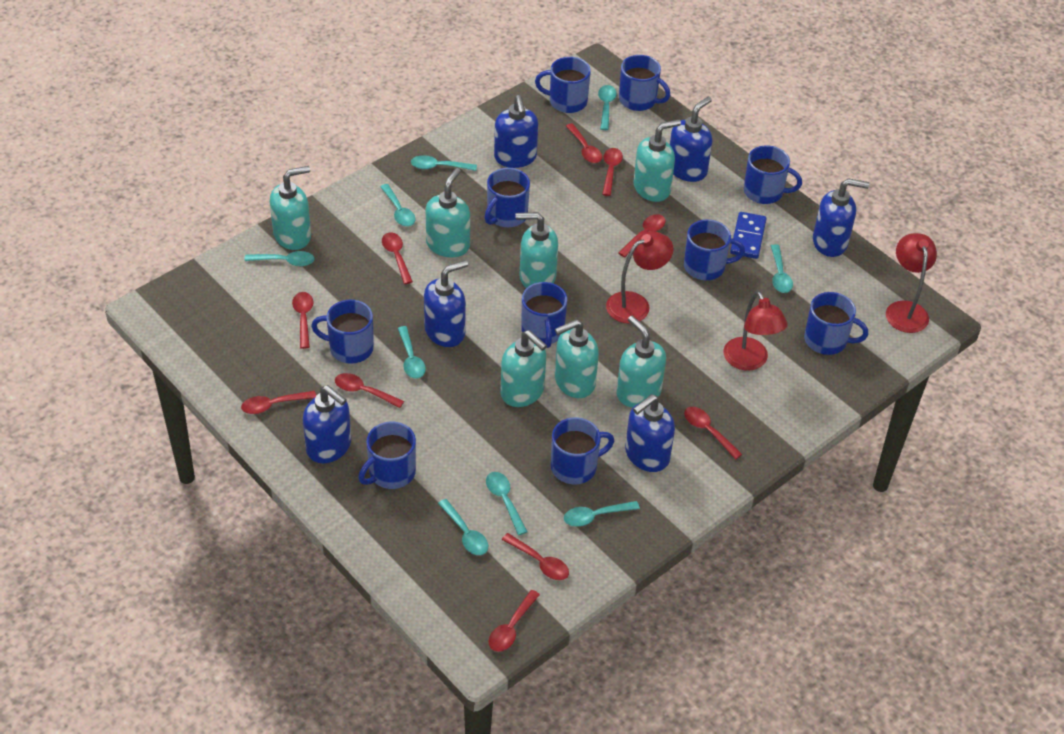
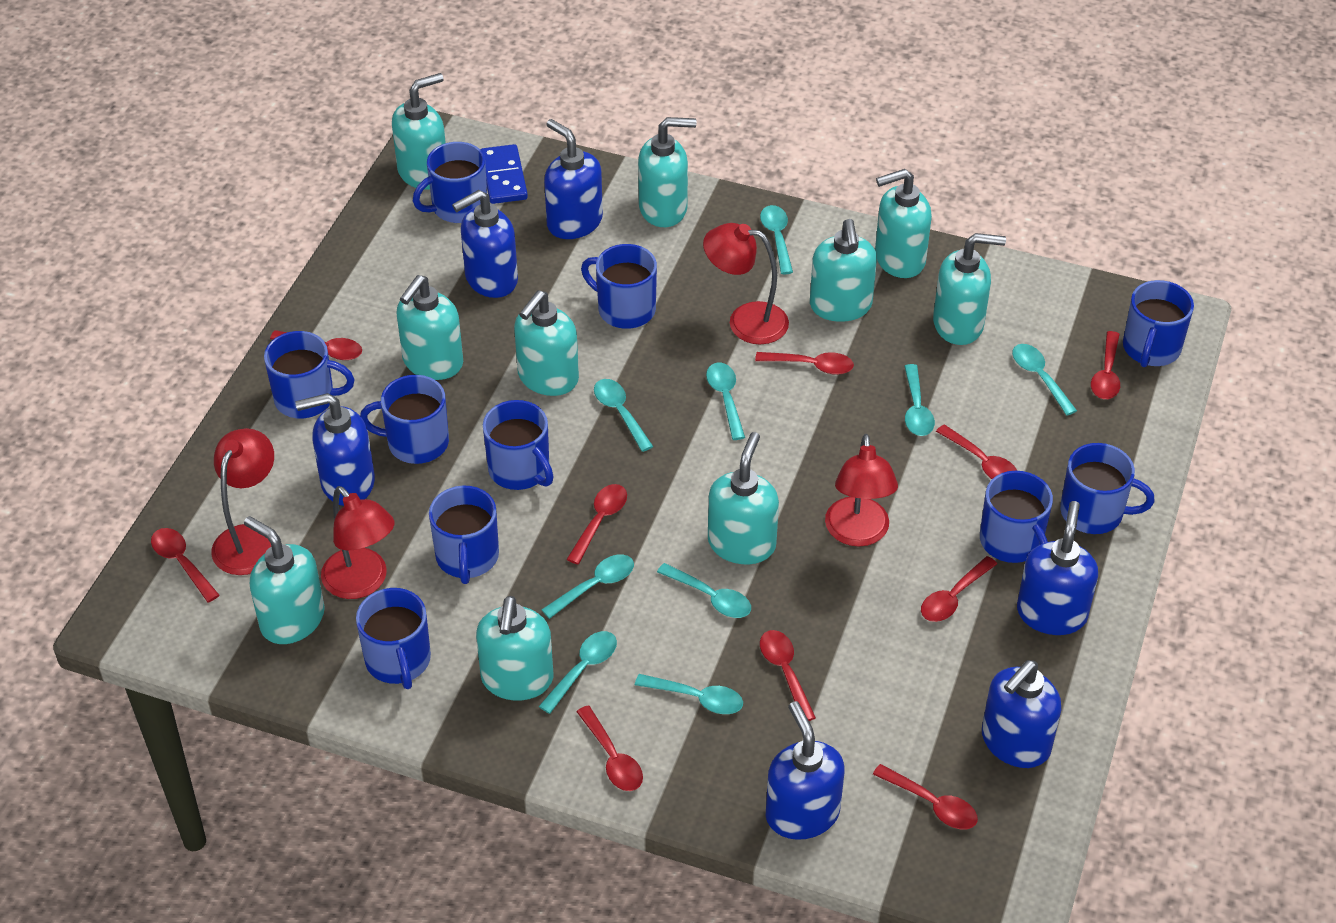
red lamp: [606,231,674,324] [723,291,788,371] [886,233,937,333] = 3 -> [211,428,274,575] [321,486,395,599] [703,223,789,344] [825,434,898,547] = 4
turquoise soap dispenser: [270,166,311,250] [426,168,470,257] [500,330,547,407] [516,212,558,288] [555,319,599,398] [617,316,666,408] [633,119,681,202] = 7 -> [244,516,325,644] [392,73,446,190] [396,275,463,380] [476,596,554,700] [514,290,579,396] [638,117,697,227] [708,432,779,564] [810,219,877,322] [875,169,932,278] [933,233,1006,345] = 10

